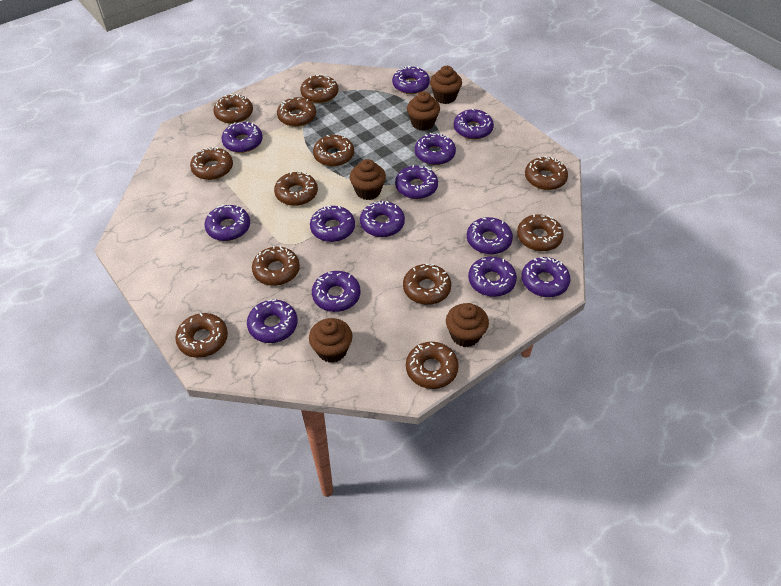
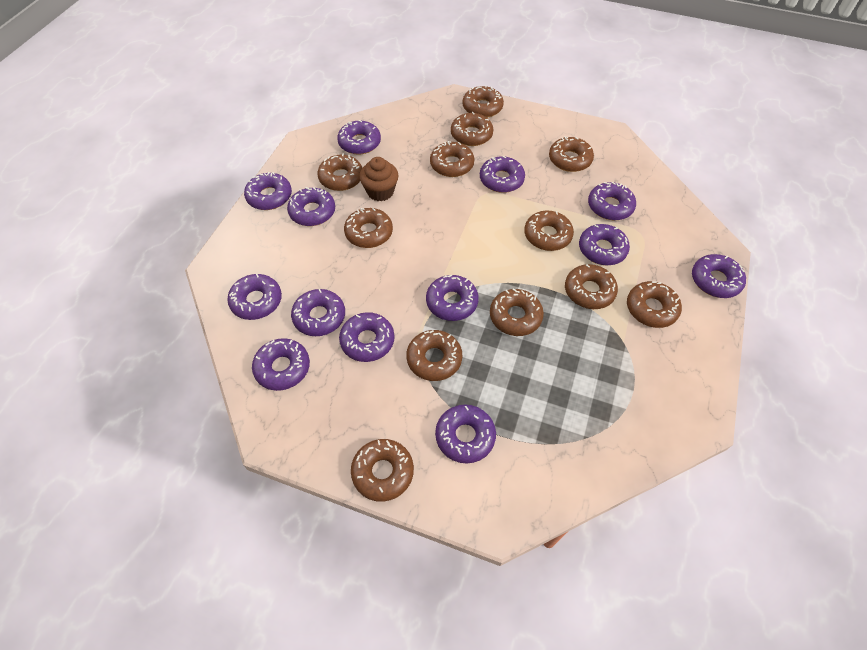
brown cupcake: [309,318,353,363] [350,159,386,200] [407,92,440,131] [430,66,462,104] [446,303,489,347] = 5 -> [359,157,399,201] = 1

